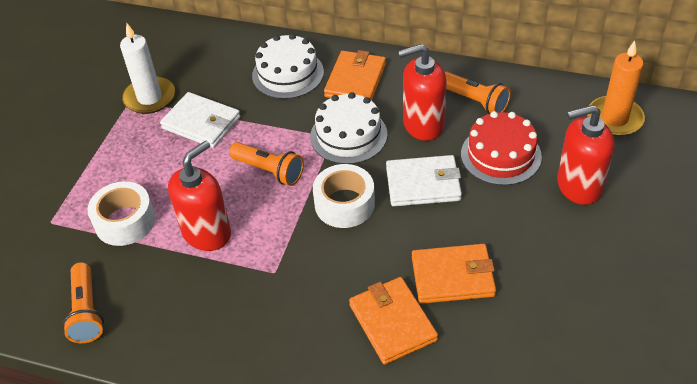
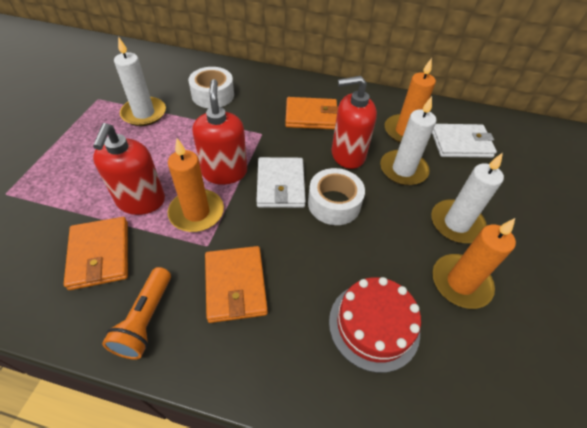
orange candle: [587,41,645,136] = 1 -> [168,138,224,232] [385,58,436,143] [433,218,516,309] = 3
orange flashlight: [63,262,104,343] [229,142,304,186] [445,72,511,114] = 3 -> [102,267,171,360] = 1
white cake: [252,34,324,99] [310,92,388,164] = 2 -> none = 0
white candle: [120,23,175,114] = 1 -> [114,36,166,126] [380,96,436,186] [431,153,504,243] = 3

